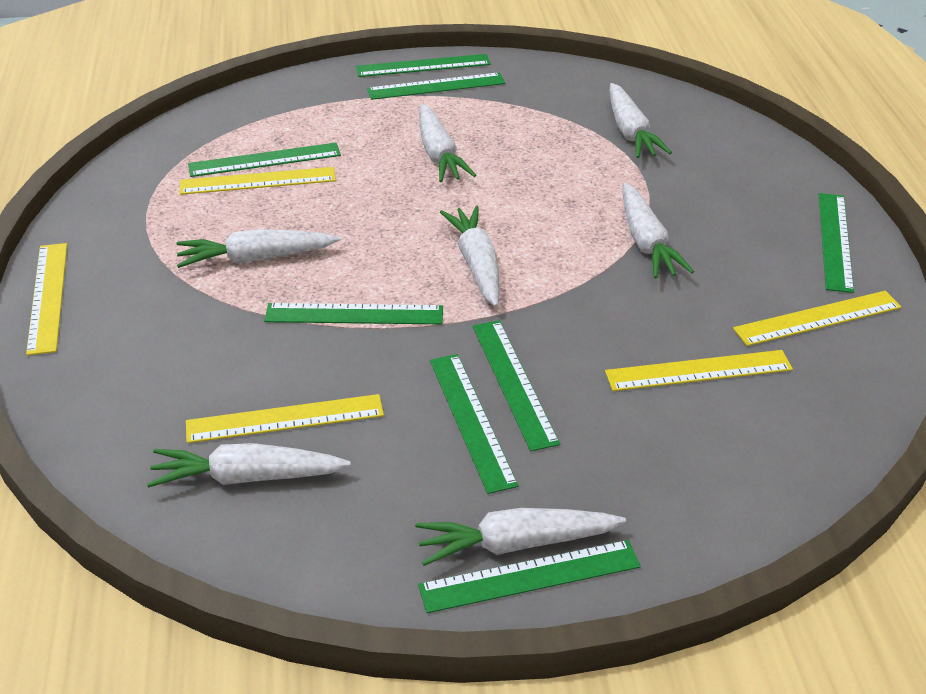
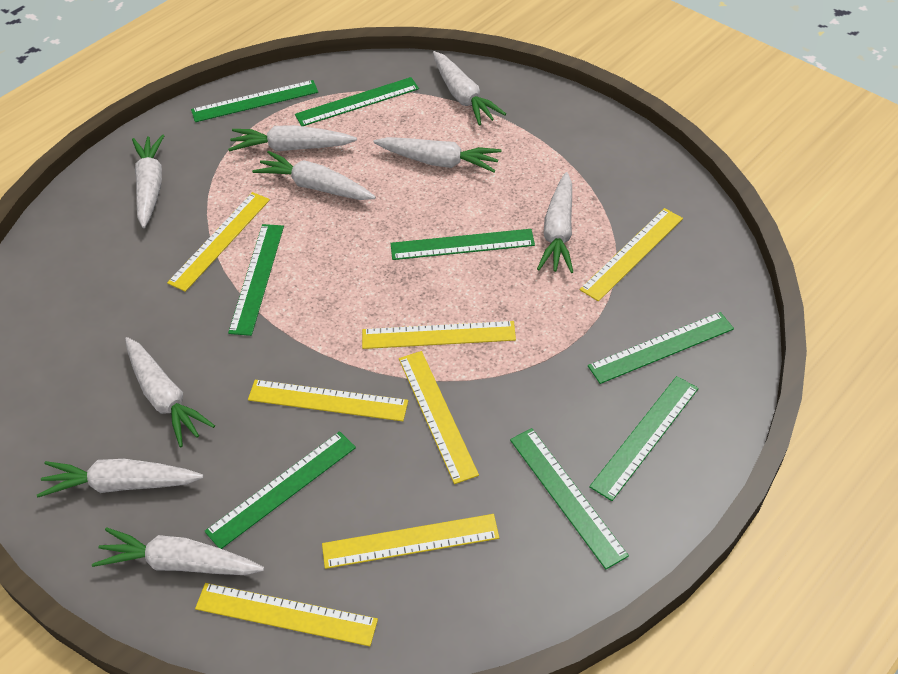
white carrot: [147,443,351,488] [177,229,340,268] [415,508,626,566] [419,104,476,182] [440,206,500,307] [609,83,672,158] [623,183,694,279] = 7 -> [37,459,204,497] [92,527,264,575] [125,337,215,447] [132,134,164,228] [228,125,357,152] [252,151,376,200] [373,137,502,172] [433,51,506,126] [537,172,573,273] = 9
yellow ruler: [26,243,67,355] [180,167,336,195] [186,394,384,443] [605,350,793,391] [733,291,901,346] = 5 -> [167,192,270,292] [195,583,378,646] [248,380,408,421] [322,514,499,569] [362,321,516,349] [399,351,479,484] [580,208,683,301] = 7

